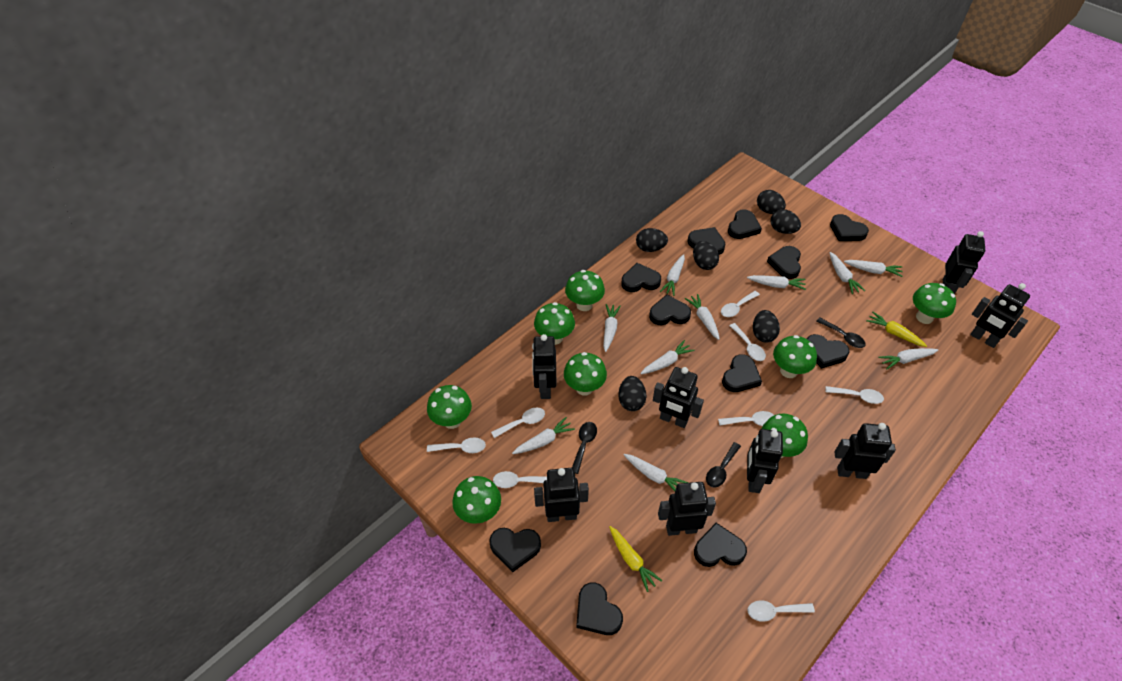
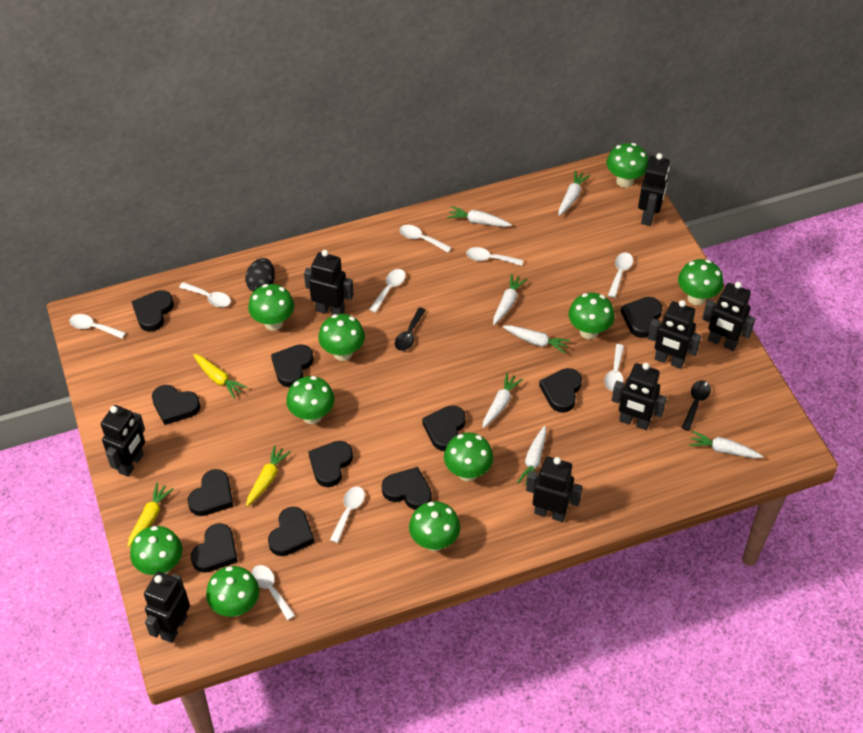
black egg: [618,376,647,411] [636,228,668,252] [693,241,719,270] [753,310,780,343] [757,190,786,214] [770,209,801,234] = 6 -> [245,258,275,292] = 1
black spoon: [572,422,597,474] [706,442,741,487] [816,317,866,348] = 3 -> [395,307,426,351] [682,380,711,431] = 2
green mushroom: [427,385,472,429] [452,476,501,524] [534,302,575,345] [564,352,607,396] [565,270,605,311] [762,413,808,458] [773,335,817,378] [913,283,956,324] = 8 -> [130,526,182,575] [206,566,259,617] [248,284,294,331] [286,376,335,424] [318,314,365,361] [409,501,460,551] [444,433,493,481] [569,293,615,339] [607,143,648,188] [678,259,724,305] = 10
white carrot: [512,417,575,454] [603,304,621,352] [624,454,688,491] [640,340,695,374] [660,254,685,296] [685,294,720,340] [747,275,806,290] [829,252,865,294] [844,260,903,277] [878,348,938,370] = 10 -> [447,206,512,227] [482,373,523,428] [493,274,527,325] [503,325,571,354] [517,426,546,485] [559,170,590,216] [689,431,763,458] = 7
white spoon: [427,437,486,453] [491,408,545,438] [493,471,547,488] [718,411,774,426] [721,291,760,317] [729,323,766,361] [748,600,815,622] [825,386,884,404] = 8 -> [69,314,126,339] [179,282,231,307] [252,565,295,620] [330,486,365,543] [369,269,406,313] [400,225,452,252] [466,247,523,266] [604,344,624,391] [608,252,633,298] = 9
yellow carrot: [609,526,663,592] [866,312,927,347] = 2 -> [128,483,174,547] [193,354,247,399] [246,445,291,506] = 3

